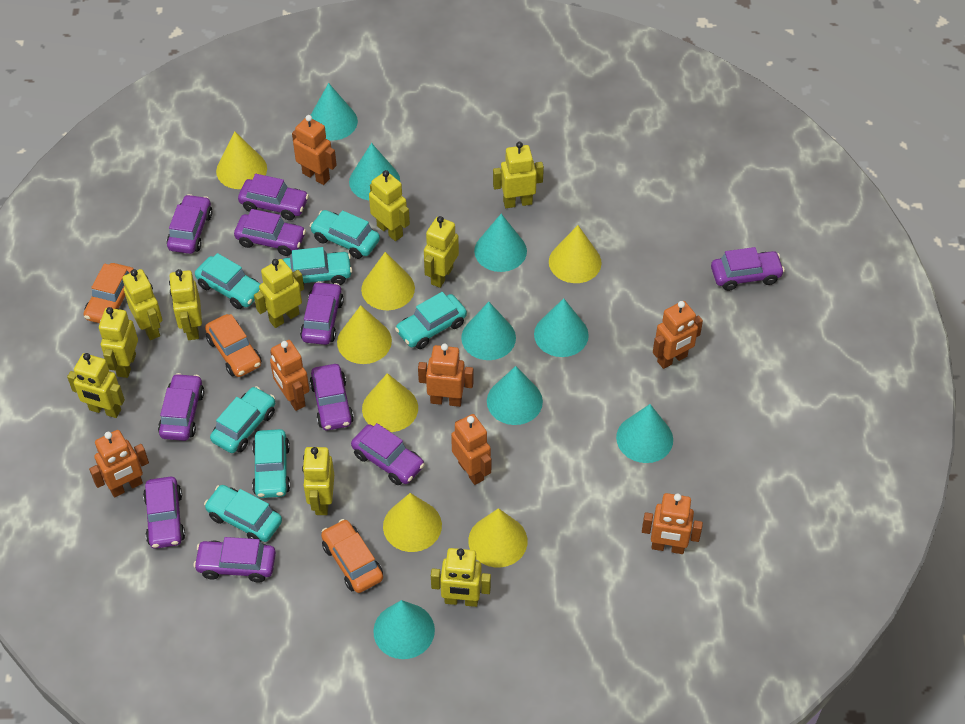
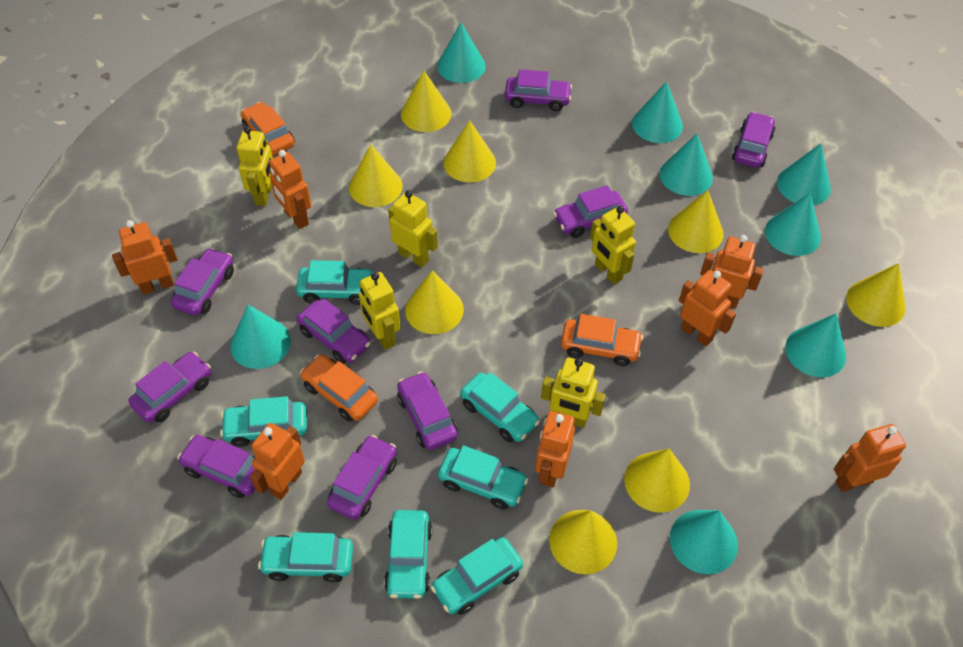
purple car: [143,477,185,549] [158,373,204,441] [167,194,212,254] [193,537,276,582] [234,209,306,256] [238,174,309,220] [300,281,344,345] [310,364,354,431] [351,423,425,485] [711,247,785,291] = 10 -> [128,352,211,422] [171,248,234,316] [177,435,255,498] [297,298,371,364] [327,435,397,520] [397,371,458,450] [505,69,572,111] [553,185,628,238] [732,112,775,168] = 9
yellow cone: [216,131,267,189] [337,305,392,364] [361,252,415,310] [362,373,418,432] [383,493,442,552] [468,508,528,567] [549,225,602,283] = 7 -> [349,144,403,207] [401,71,451,132] [405,270,464,334] [444,120,496,183] [549,510,617,574] [624,448,690,513] [668,190,723,253] [846,263,905,327] = 8
yellow robot: [67,353,125,418] [99,307,138,378] [122,269,162,340] [169,269,202,340] [254,259,304,328] [302,447,334,515] [369,170,410,241] [424,216,459,288] [431,548,491,607] [493,142,544,208] = 10 -> [236,126,273,206] [359,272,401,350] [388,190,438,267] [541,358,606,428] [590,206,636,284] = 5

